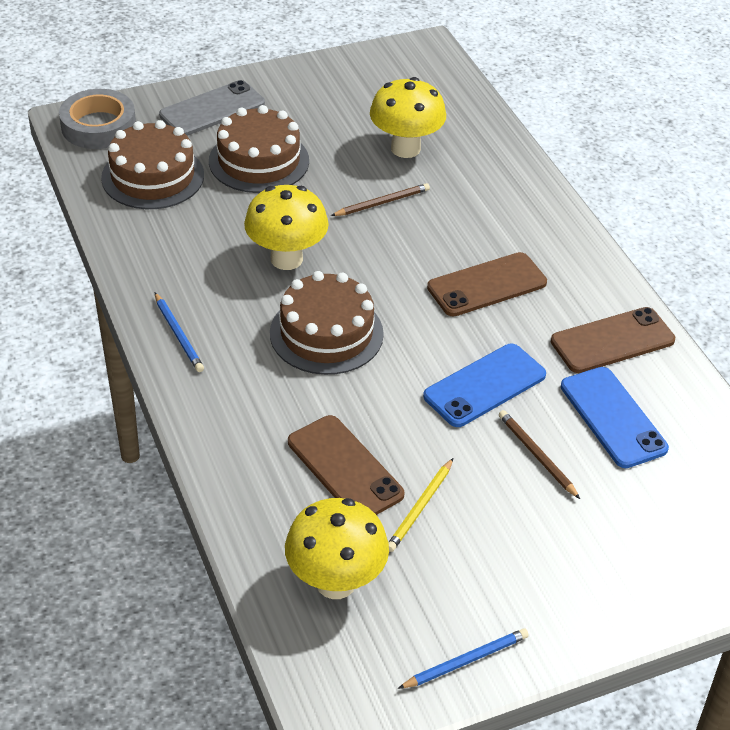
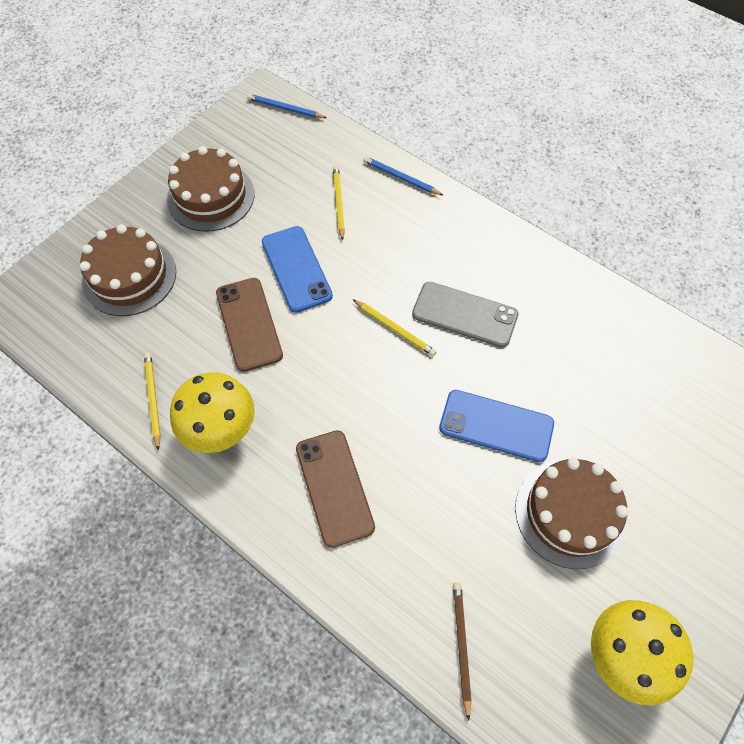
brown pencil: [331,183,430,216] [499,410,580,499] = 2 -> [453,582,472,721] = 1
brown phone: [288,415,405,515] [427,252,547,316] [551,307,675,373] = 3 -> [216,278,283,372] [296,430,375,548] = 2
grey tape: [59,89,136,149] = 1 -> none = 0
yellow mushroom: [244,185,329,270] [285,498,389,599] [370,77,446,158] = 3 -> [170,372,255,453] [591,600,694,705] = 2
yellow pencil: [388,458,453,552] = 1 -> [144,353,161,450] [333,166,345,240] [353,299,436,356] = 3

